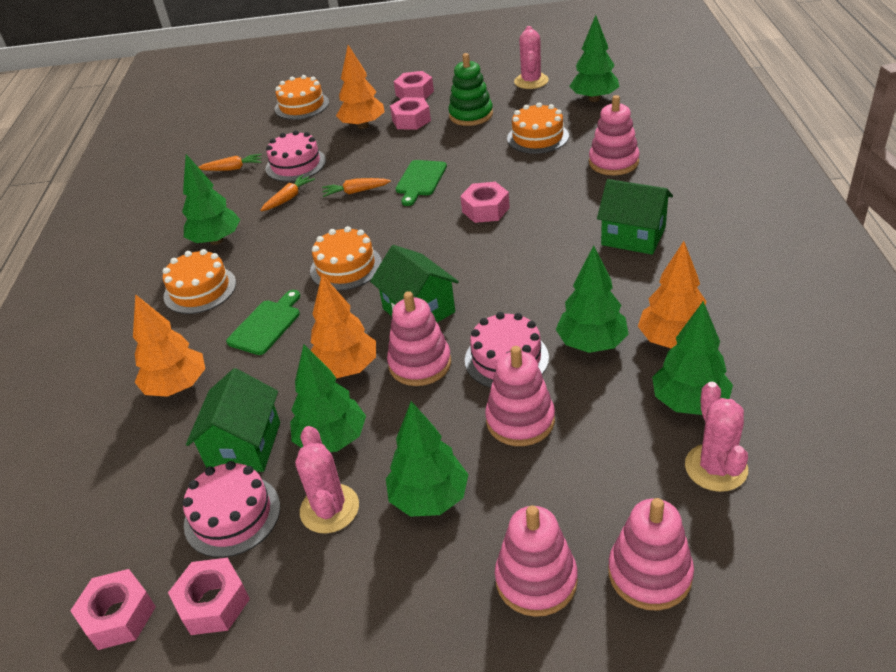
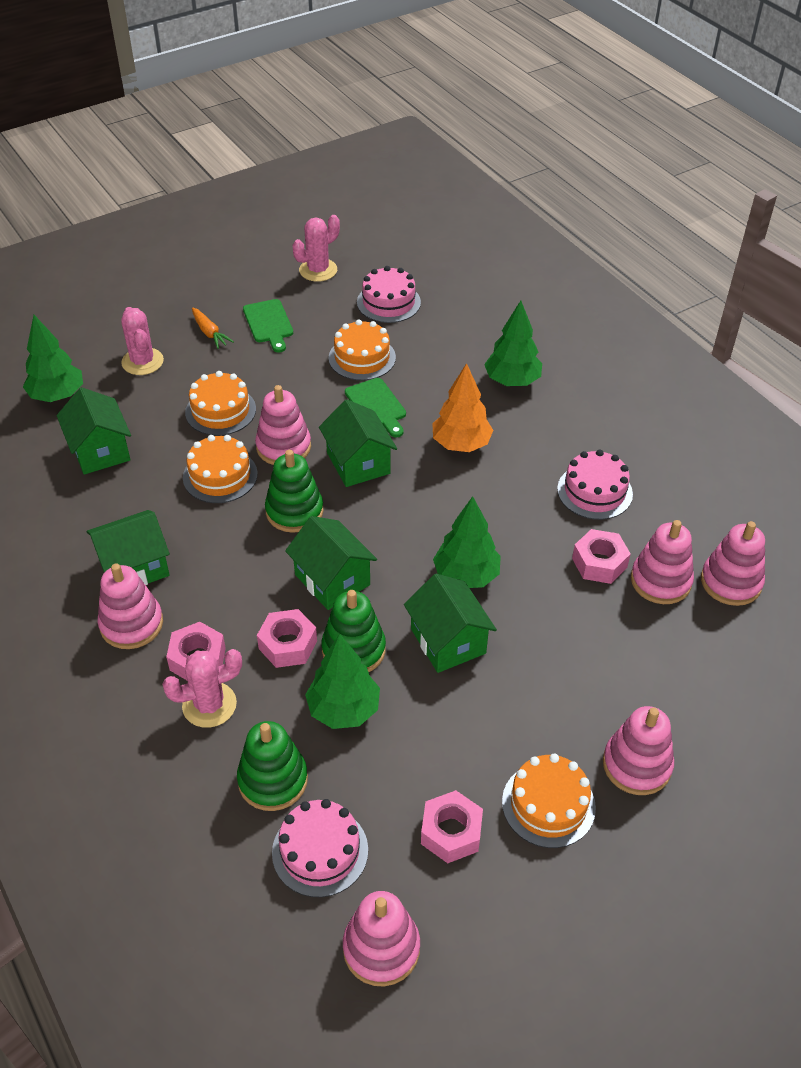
green house: [186,368,280,472] [370,245,459,323] [597,179,673,255] = 3 -> [57,387,131,475] [86,510,170,585] [285,516,377,610] [319,399,397,487] [404,574,497,673] = 5
green stacking toy: [448,53,493,126] = 1 -> [237,721,308,811] [265,450,324,533] [321,590,386,672] = 3
green tree: [182,154,240,245] [290,344,366,452] [386,401,469,517] [555,245,628,353] [569,15,619,102] [652,301,733,415] = 6 -> [23,315,83,402] [305,634,380,729] [433,496,501,588] [484,300,542,386] = 4
orange carrot: [198,154,262,171] [260,174,315,211] [322,178,391,197] = 3 -> [192,307,234,349] = 1
orange tree: [133,294,205,397] [311,274,376,378] [336,45,385,129] [638,241,707,349] = 4 -> [432,363,493,452] = 1
pink nut: [70,569,156,650] [168,558,250,635] [390,97,431,130] [394,71,434,99] [460,182,510,223] = 5 -> [166,622,226,680] [257,609,317,668] [421,790,483,863] [572,529,631,584] = 4
pink stacking toy: [387,291,451,386] [485,346,555,446] [495,505,578,617] [589,95,640,175] [608,498,694,611] = 5 -> [98,564,163,649] [255,385,311,465] [343,891,420,987] [603,706,674,795] [631,520,694,604] [701,521,765,606] = 6

